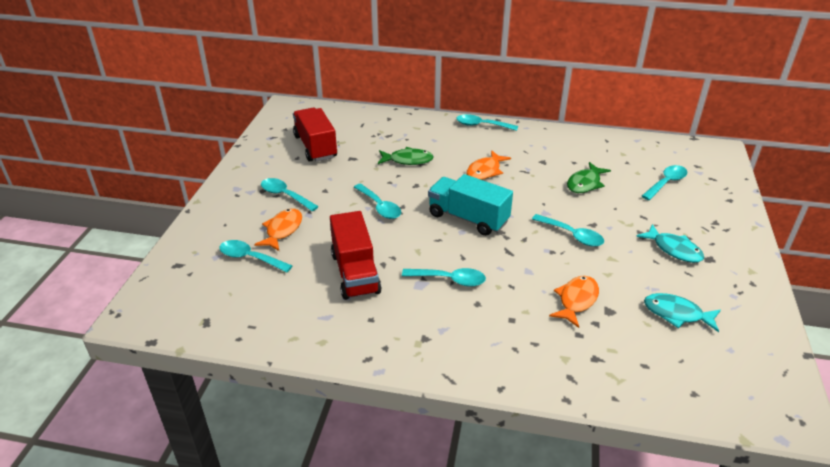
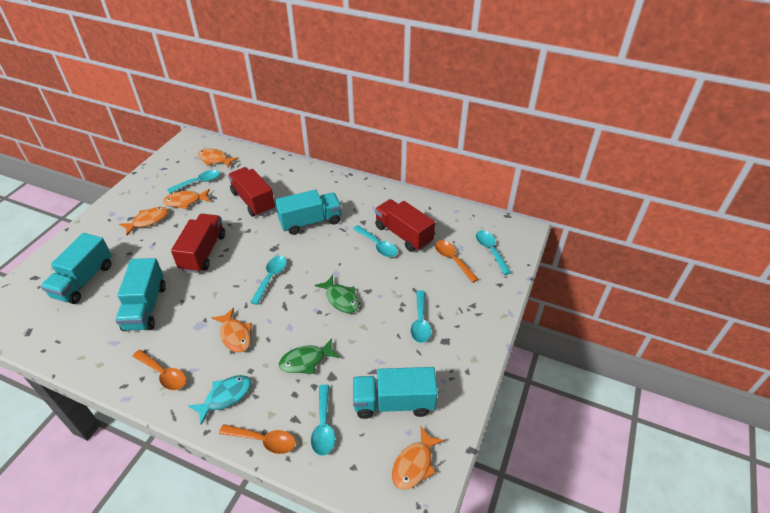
orange fish: [254,209,302,251] [467,150,511,180] [549,276,599,328] = 3 -> [119,207,169,235] [163,189,210,209] [198,149,239,168] [212,308,252,353] [392,426,445,490] = 5
orange spoon: none = 0 -> [132,350,186,390] [219,424,296,454] [435,240,478,283] = 3
red truck: [293,108,337,162] [330,211,382,300] = 2 -> [171,214,225,273] [228,167,275,217] [375,199,435,252] = 3
turquoise fish: [636,224,704,263] [644,293,721,332] = 2 -> [188,375,251,425] = 1
turquoise spoon: [219,240,292,272] [261,178,319,211] [354,184,401,219] [402,268,486,287] [456,114,518,131] [532,214,604,247] [642,165,688,200] = 7 -> [167,170,220,193] [250,256,287,305] [311,385,335,456] [353,225,398,257] [410,290,431,343] [476,230,511,275] = 6
turquoise truck: [428,174,513,236] = 1 -> [41,233,112,304] [115,258,166,331] [275,190,341,235] [353,367,438,419] = 4

